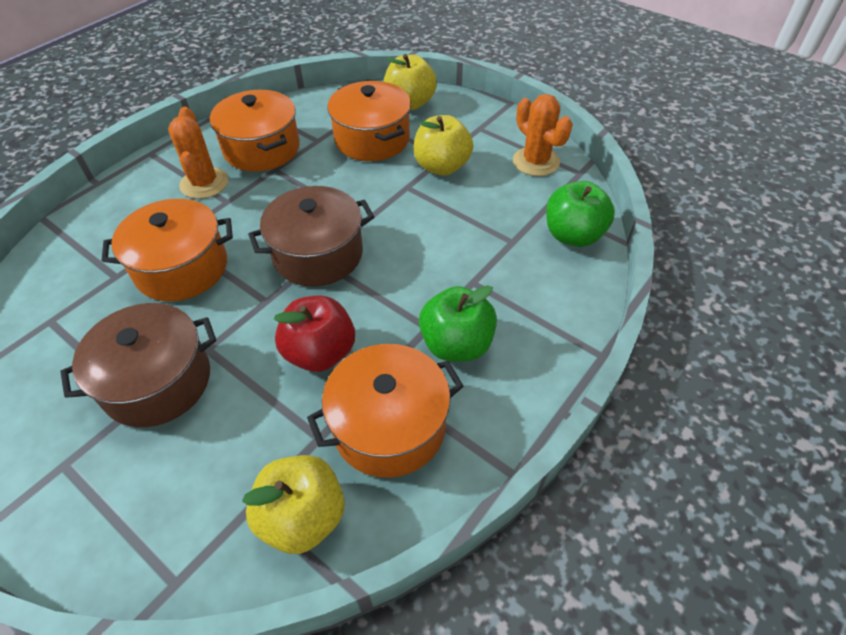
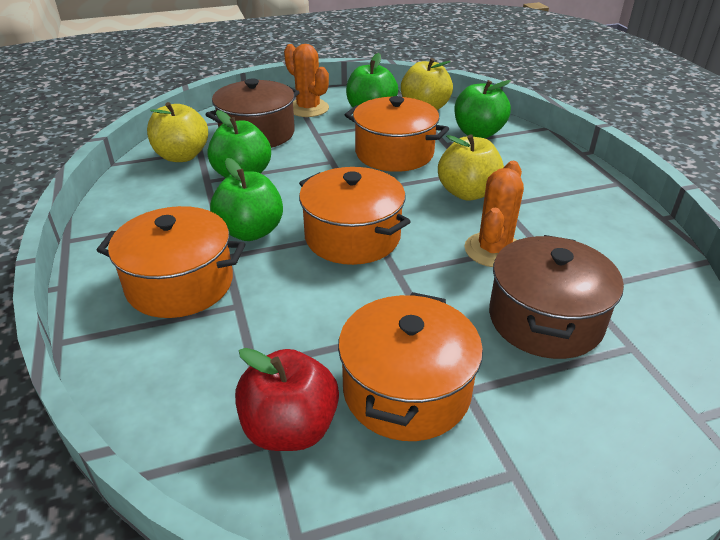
green apple: [419,285,497,362] [546,181,615,247] = 2 -> [207,110,271,178] [210,158,283,241] [346,53,398,108] [454,80,511,138] = 4

